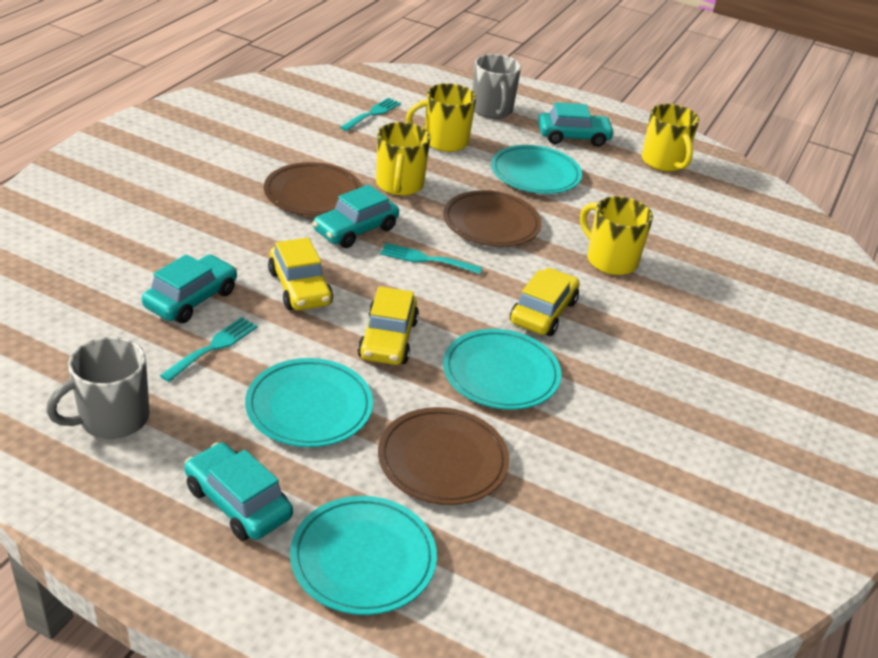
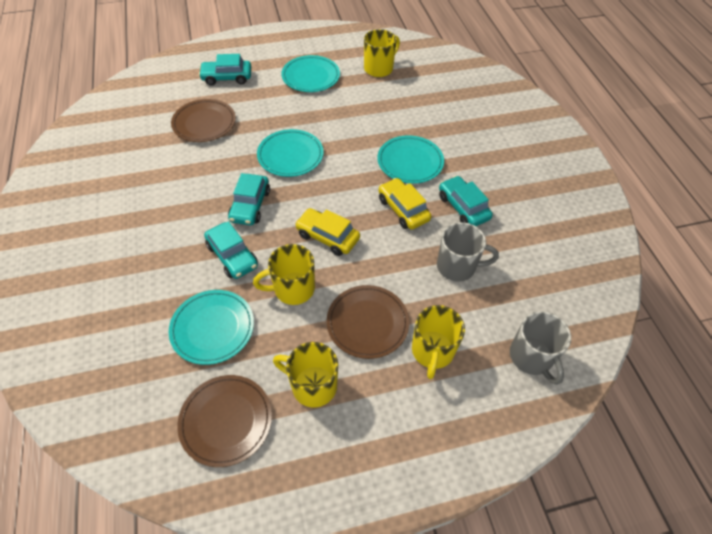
turquoise fork: [160,317,258,382] [340,98,401,131] [380,243,483,274] = 3 -> none = 0
yellow car: [268,238,333,310] [358,286,419,365] [510,268,580,336] = 3 -> [295,208,360,256] [379,178,431,230] = 2

